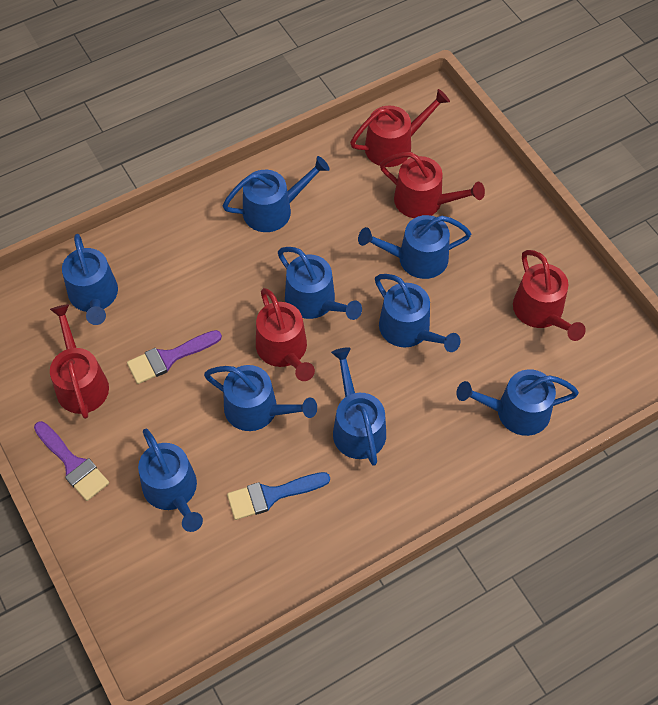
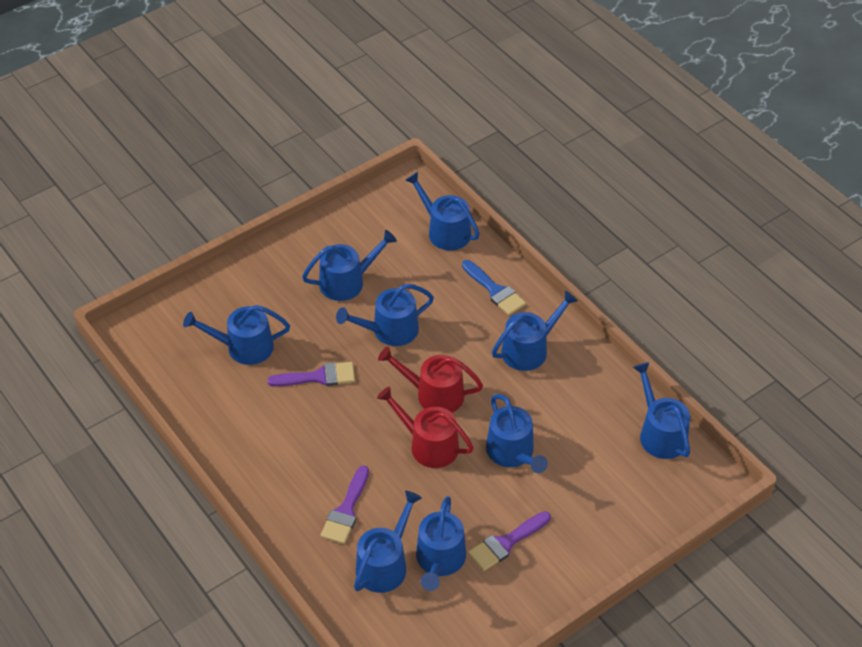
purple brush: [34,421,109,501] [127,330,222,384] = 2 -> [267,362,355,386] [321,465,369,544] [468,511,551,571] = 3
red watering can: [50,304,109,419] [256,288,315,381] [350,89,450,167] [380,152,485,218] [513,250,586,341] = 5 -> [377,386,474,468] [378,346,483,413] = 2

